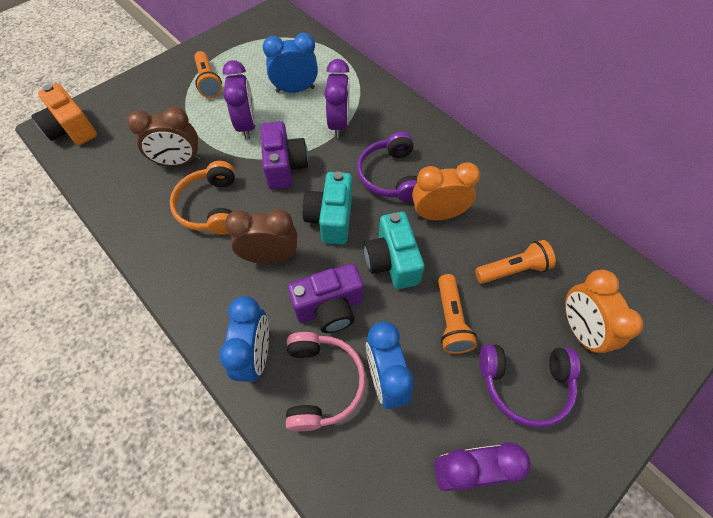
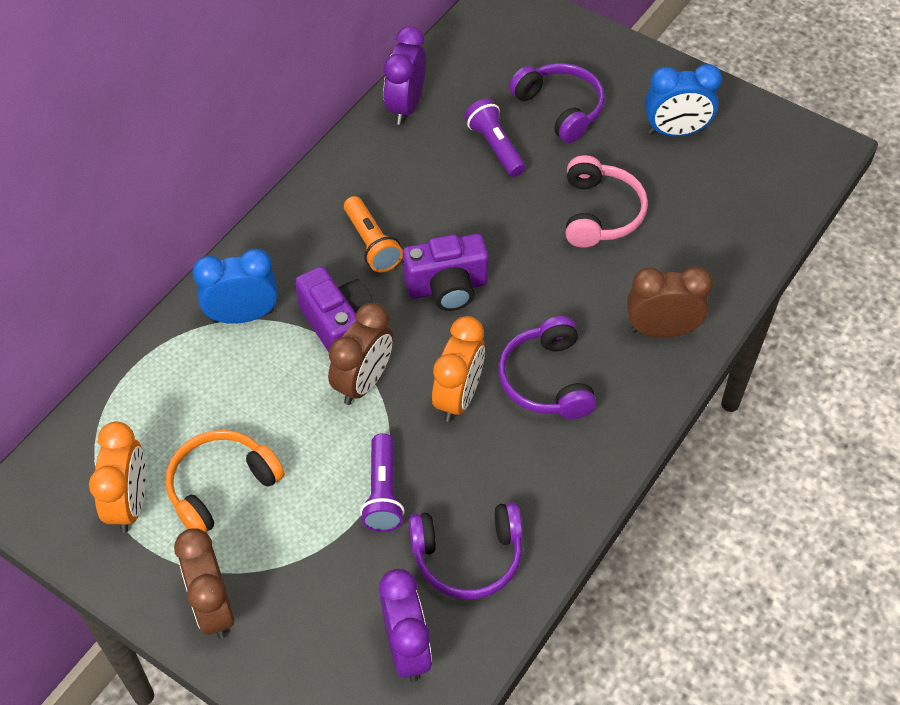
blue clock: [219,296,269,383] [263,33,318,93] [366,321,414,409] = 3 -> [192,249,278,324] [645,64,722,136] = 2
brown clock: [127,107,200,166] [225,209,297,264] = 2 -> [174,528,234,639] [328,303,393,405] [627,266,713,338] = 3
orange camera: [31,83,97,145] = 1 -> none = 0
orange flashlight: [194,51,222,98] [438,274,477,354] [475,240,556,284] = 3 -> [344,196,403,272] = 1
purple clock: [223,60,256,140] [324,59,350,138] [434,442,531,491] = 3 -> [379,569,432,682] [383,26,426,125] = 2
purple flashlight: none = 0 -> [360,433,405,532] [464,98,526,177] = 2
purple headphones: [357,132,417,202] [479,344,580,428] = 2 -> [408,502,523,599] [498,316,597,419] [509,63,605,143] = 3
turquoise camera: [302,171,352,245] [364,212,424,289] = 2 -> none = 0

